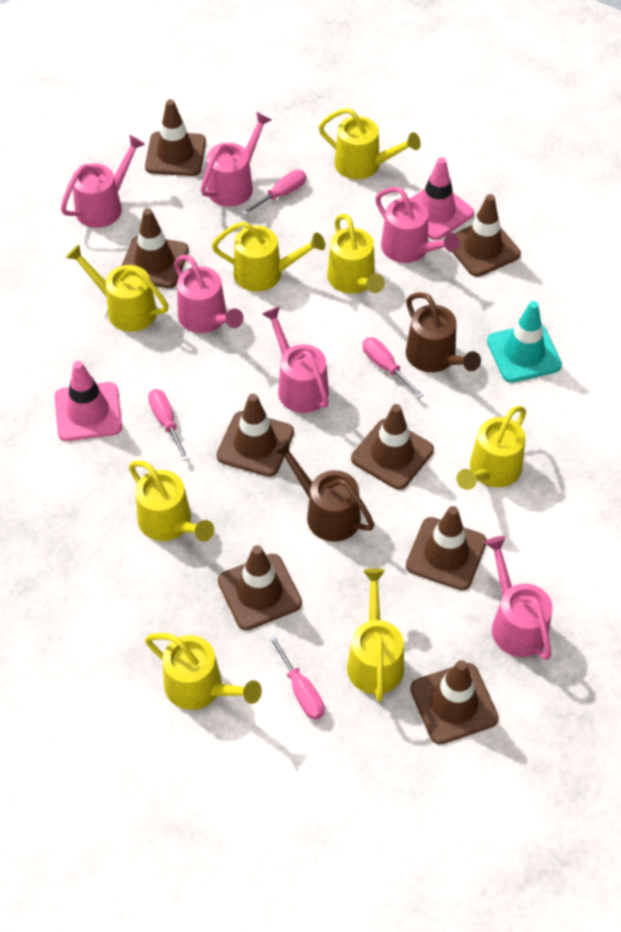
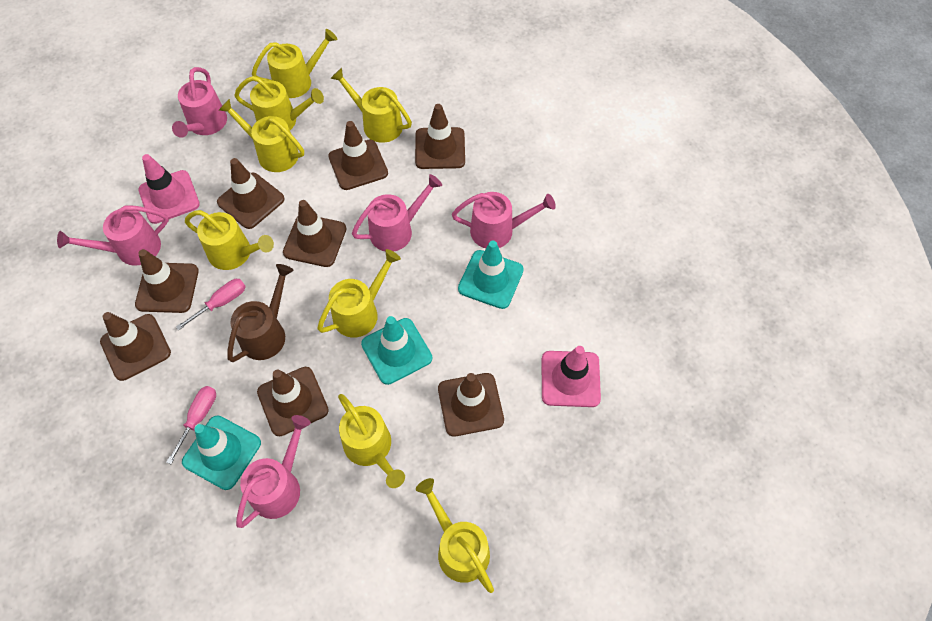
brown watering can: [272,439,374,542] [406,293,481,372] = 2 -> [227,264,294,362] = 1
pink screwdriver: [148,389,189,461] [242,170,306,215] [269,635,325,720] [362,337,423,398] = 4 -> [166,386,216,464] [176,279,246,330] = 2
pink watering can: [61,135,145,228] [174,255,244,333] [201,112,272,207] [262,306,329,413] [375,187,459,263] [484,536,553,660] = 6 -> [57,206,169,266] [172,67,227,138] [236,415,311,528] [352,174,442,252] [452,192,556,248] = 5
turquoise traffic cone: [487,301,562,383] = 1 -> [182,416,261,490] [361,316,433,385] [458,241,524,309] = 3

